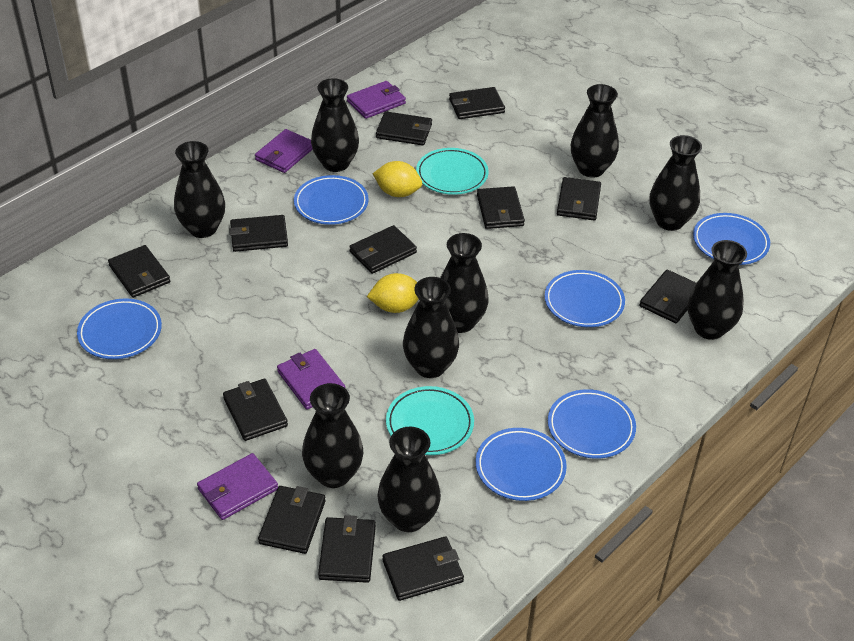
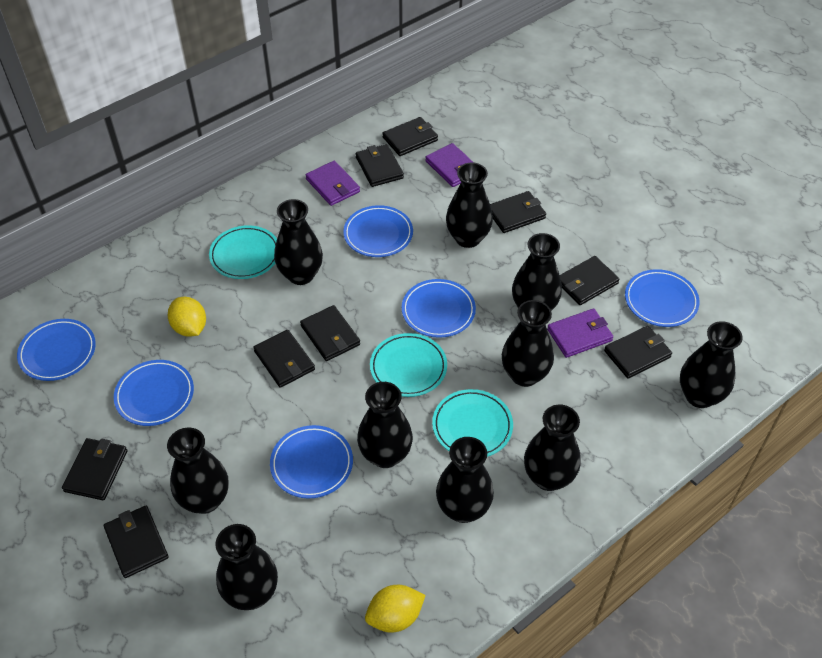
black vase: [174,141,225,238] [302,383,363,488] [311,78,359,172] [377,427,441,532] [403,277,459,378] [440,233,489,333] [571,84,619,178] [650,135,702,231] [688,240,747,340] = 9 -> [167,427,228,514] [216,524,278,610] [274,199,323,285] [357,382,413,468] [436,437,494,523] [446,162,493,248] [502,300,554,387] [512,233,562,311] [524,404,581,491] [680,321,743,408] = 10
black wallet: [108,245,170,298] [223,379,288,441] [229,215,288,252] [258,486,326,554] [318,515,376,583] [349,225,417,274] [376,111,432,145] [382,536,464,601] [449,87,505,119] [477,186,525,229] [557,177,601,220] [640,270,696,323] = 12 -> [62,438,127,500] [104,506,169,578] [253,330,315,388] [300,305,360,361] [356,144,404,187] [382,117,438,156] [490,191,546,233] [560,256,620,305] [604,326,672,378] = 9
purple wallet: [197,453,278,520] [255,129,313,173] [277,349,345,409] [347,81,406,119] = 4 -> [306,161,360,206] [425,143,474,187] [547,308,613,358] = 3
turquoise plate: [386,386,474,455] [416,148,488,195] = 2 -> [209,225,277,279] [370,333,447,397] [432,389,513,457] = 3

